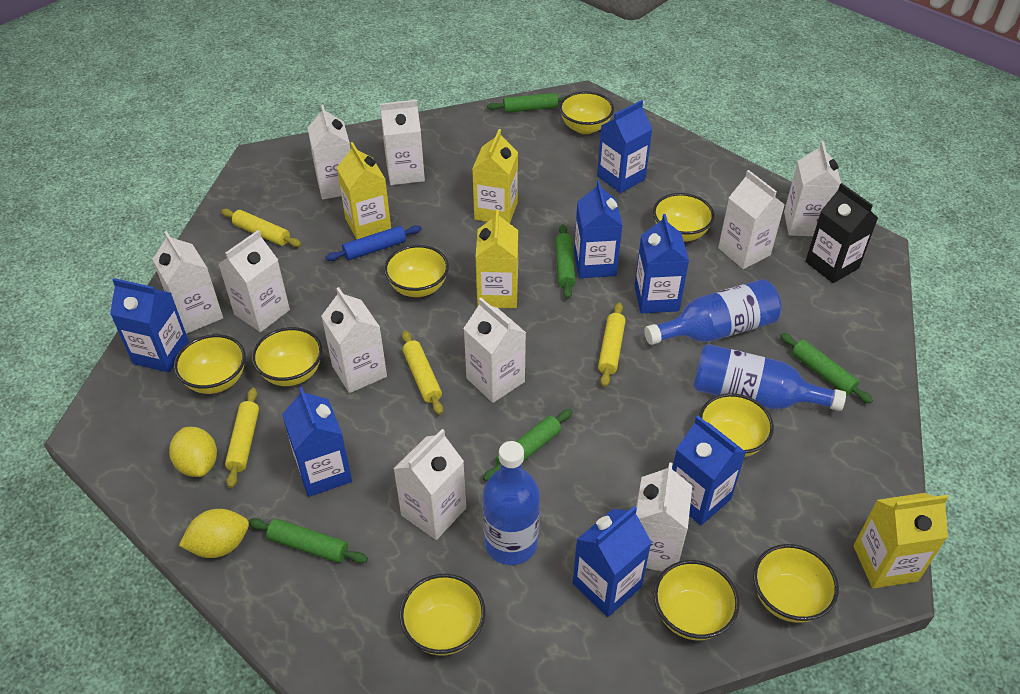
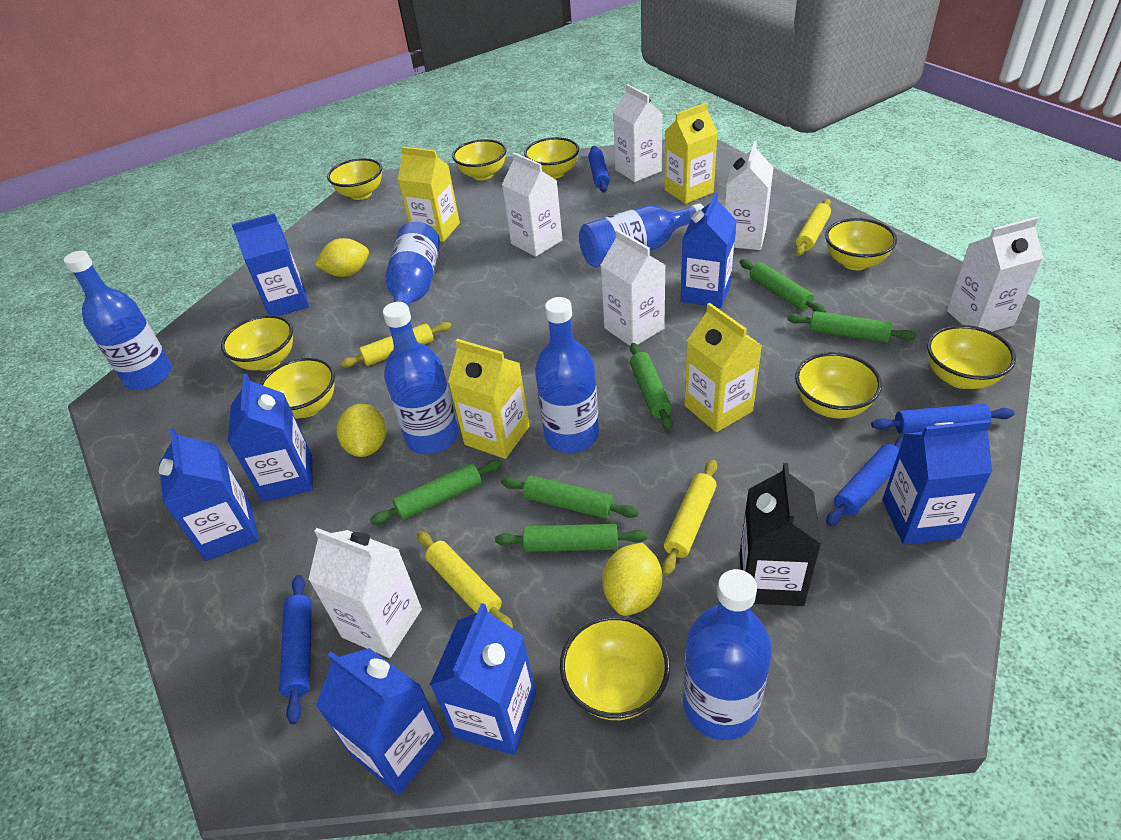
blue bottle: [483,441,540,565] [644,279,781,345] [694,344,846,411] = 3 -> [64,251,172,390] [383,302,458,454] [385,221,440,307] [535,297,599,453] [579,203,704,268] [683,569,772,740] = 6
blue rolling pin: [326,225,422,261] = 1 -> [279,575,312,725] [588,146,610,193] [826,436,904,526] [871,404,1015,434] = 4
green rolling pin: [249,518,368,563] [483,409,572,481] [487,93,566,113] [555,224,576,299] [780,333,873,404] = 5 -> [370,460,502,525] [495,524,647,552] [501,476,639,519] [630,343,673,430] [740,259,826,313] [787,311,916,343] = 6
white carton: [152,231,223,334] [219,230,290,332] [307,105,351,199] [321,287,387,393] [380,100,425,185] [394,429,466,540] [463,298,526,403] [636,462,692,572] [718,170,785,269] [784,141,841,236] = 10 -> [308,528,422,658] [502,152,562,257] [601,230,665,346] [613,84,663,182] [725,141,774,250] [947,217,1043,332] = 6
yellow lemon: [169,427,217,477] [179,509,249,558] = 2 -> [315,238,369,277] [337,404,386,457] [602,543,662,616] = 3

